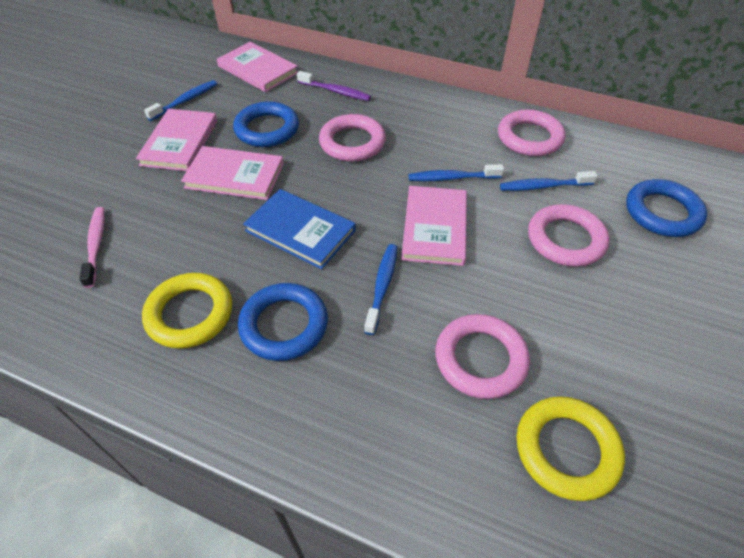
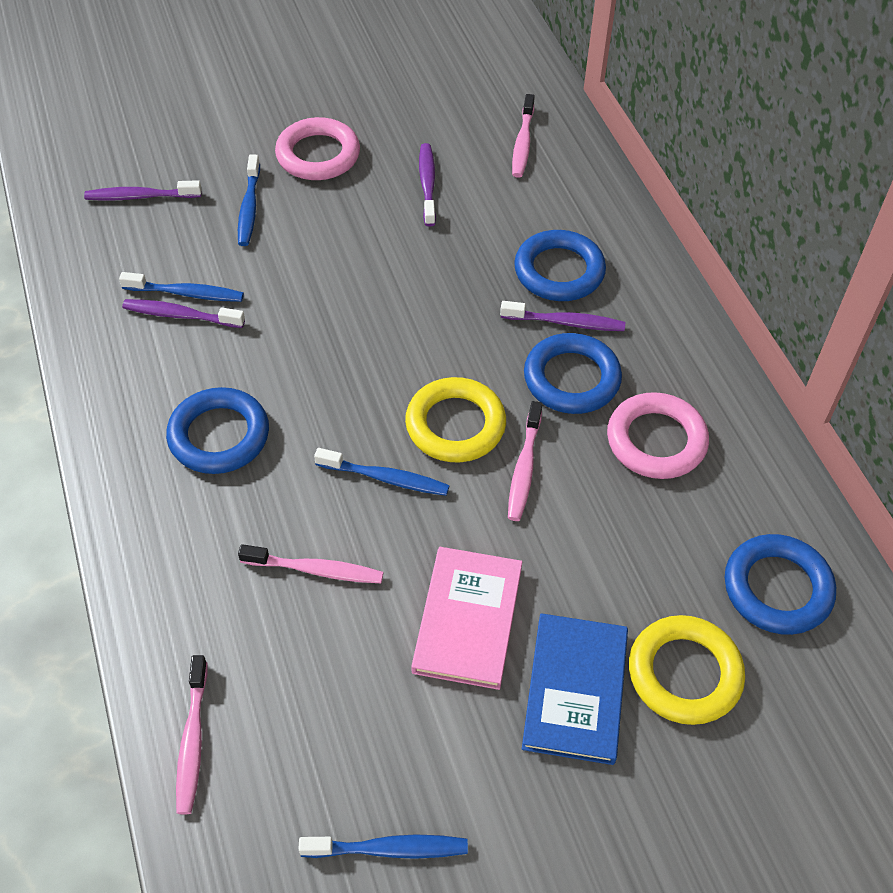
blue ring: [233,101,299,147] [238,283,328,361] [626,179,707,237] = 3 -> [166,387,269,474] [514,230,606,301] [524,333,622,414] [725,534,836,635] = 4
pink book: [136,109,217,171] [181,146,284,200] [217,42,298,92] [401,186,467,266] = 4 -> [412,547,522,690] = 1
pink ring: [319,114,386,162] [435,314,530,399] [498,109,566,156] [528,204,609,267] = 4 -> [275,117,360,180] [607,392,709,479] = 2
pink toothbrush: [79,207,105,288] = 1 -> [176,655,207,815] [238,544,384,583] [508,401,542,521] [512,94,535,178] = 4
purple toothbrush: [297,71,371,101] = 1 -> [84,180,202,201] [122,299,245,328] [419,143,436,226] [500,301,625,331] = 4

